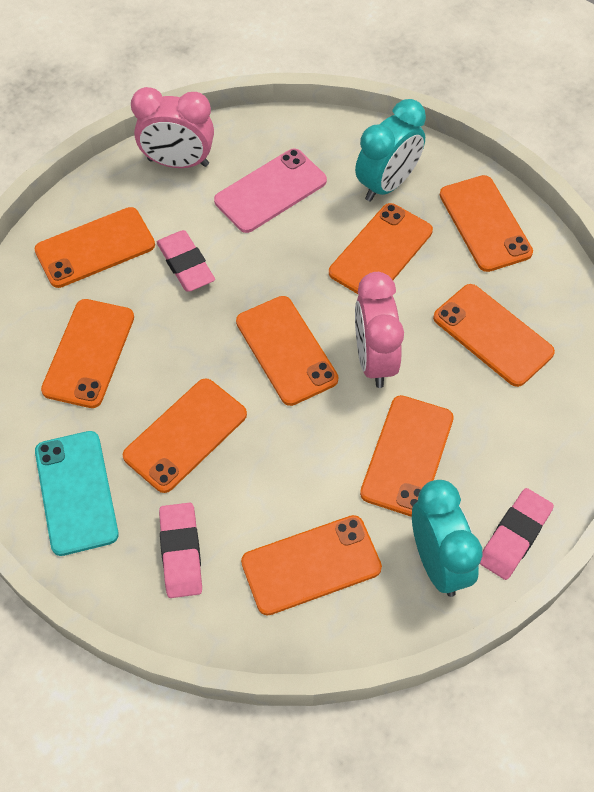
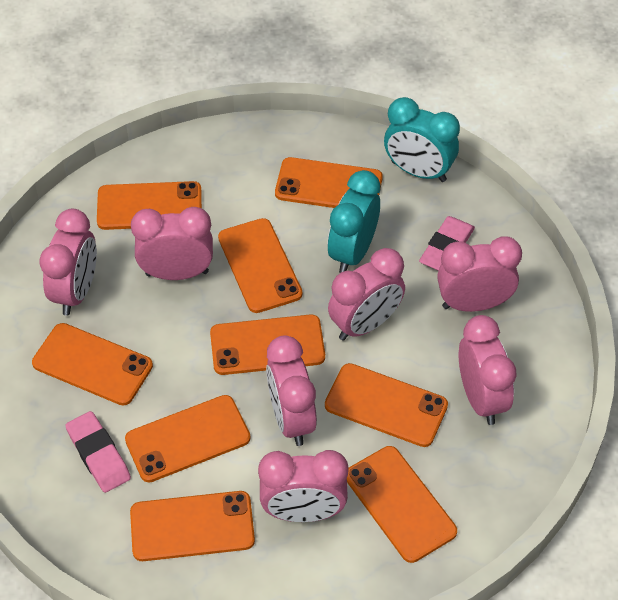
pink clock: [131,87,214,168] [355,272,404,388] = 2 -> [40,209,97,316] [131,207,213,280] [258,450,349,522] [266,335,317,446] [328,248,405,340] [437,236,522,312] [459,315,516,425] = 7
pink eraser: [157,230,215,292] [159,503,202,598] [480,488,554,580] = 3 -> [65,411,131,493] [419,216,475,271] = 2
pink phone: [214,149,327,233] = 1 -> none = 0
turquoise phone: [35,431,119,556] = 1 -> none = 0

